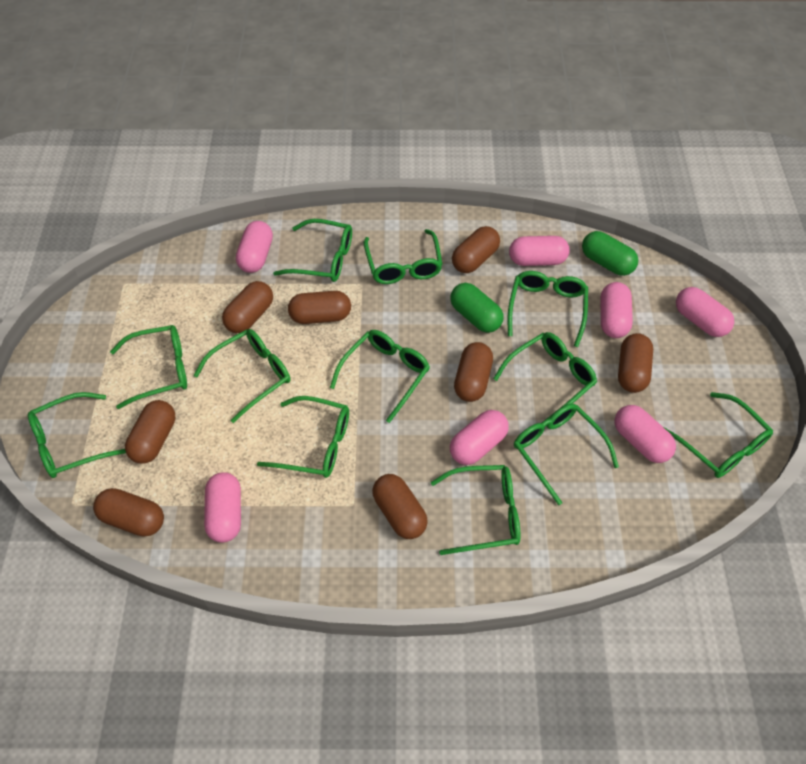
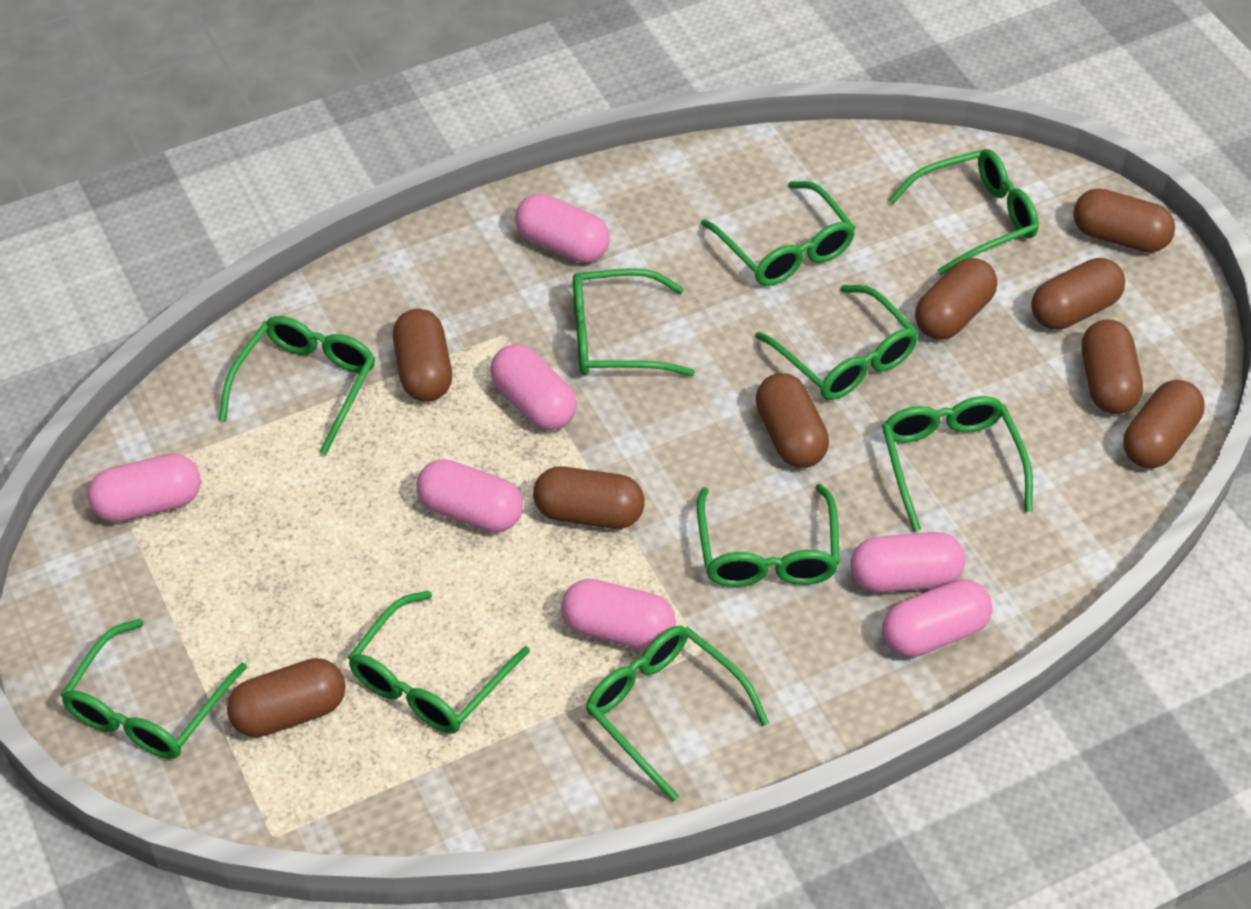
brown capsule: [93,488,164,537] [125,400,175,464] [222,281,273,333] [288,291,351,324] [372,474,428,539] [452,226,500,273] [454,342,493,402] [618,333,653,393] = 8 -> [227,658,346,737] [393,309,452,402] [533,466,645,529] [756,373,829,468] [915,258,997,340] [1031,258,1125,330] [1073,188,1175,253] [1082,319,1143,414] [1123,380,1205,468] = 9
green capsule: [450,283,503,333] [582,231,638,276] = 2 -> none = 0
green glasses: [28,392,126,478] [110,325,187,409] [194,329,290,423] [257,396,349,478] [273,219,352,282] [330,330,430,423] [364,229,443,284] [431,465,520,555] [493,332,597,422] [508,271,588,347] [514,404,619,505] [665,392,773,478] = 12 -> [61,619,247,759] [219,316,375,455] [348,591,530,734] [573,268,695,376] [586,625,769,802] [697,484,840,587] [701,181,856,286] [755,285,918,400] [882,396,1033,532] [889,149,1039,275] = 10

